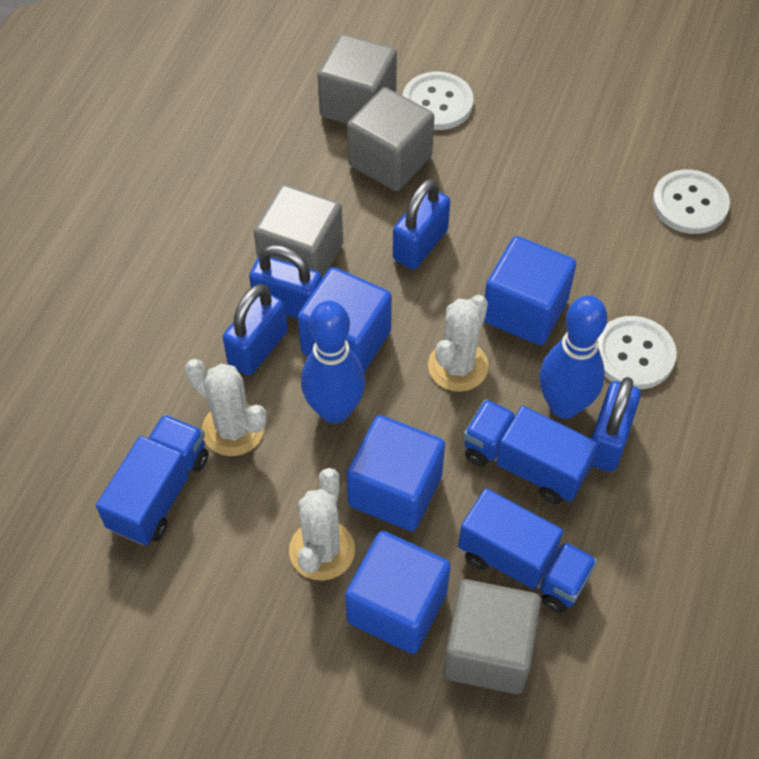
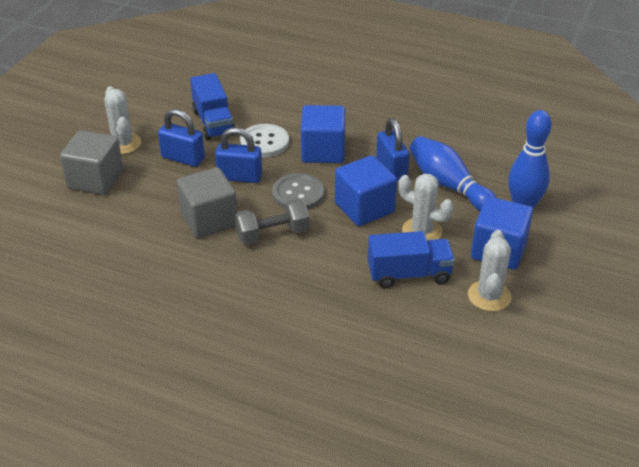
blue cube: [298,267,392,372] [345,531,451,654] [347,415,445,531] [484,236,576,345] = 4 -> [301,105,345,163] [335,155,397,226] [471,197,533,270] = 3
blue padlock: [223,284,288,376] [249,244,322,319] [393,179,450,269] [591,377,641,472] = 4 -> [158,109,205,167] [215,127,262,183] [376,118,409,181] = 3
blue truck: [96,414,208,545] [458,488,597,613] [463,399,599,504] = 3 -> [190,73,235,140] [368,231,455,288] = 2
grey button: none = 0 -> [272,173,324,210] = 1
grey cube: [254,184,343,278] [317,34,397,124] [347,87,434,191] [443,579,541,694] = 4 -> [60,130,123,195] [177,167,237,238] = 2
grey dumbbell: none = 0 -> [235,199,309,245] = 1
white button: [402,72,474,130] [598,316,677,389] [652,169,730,234] = 3 -> [240,124,289,157] = 1

